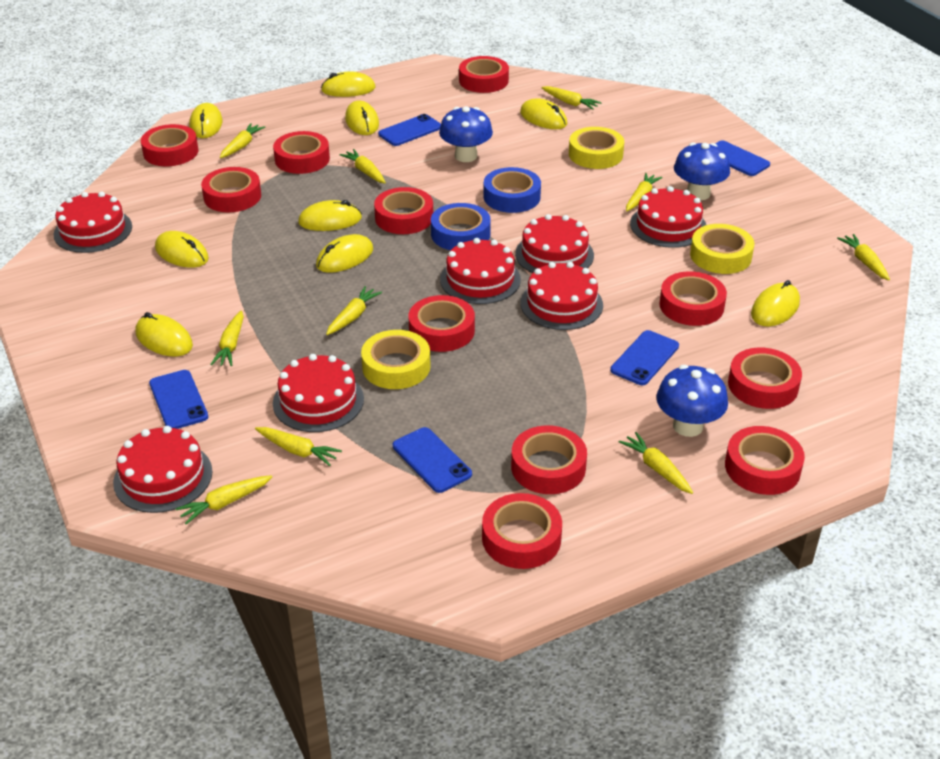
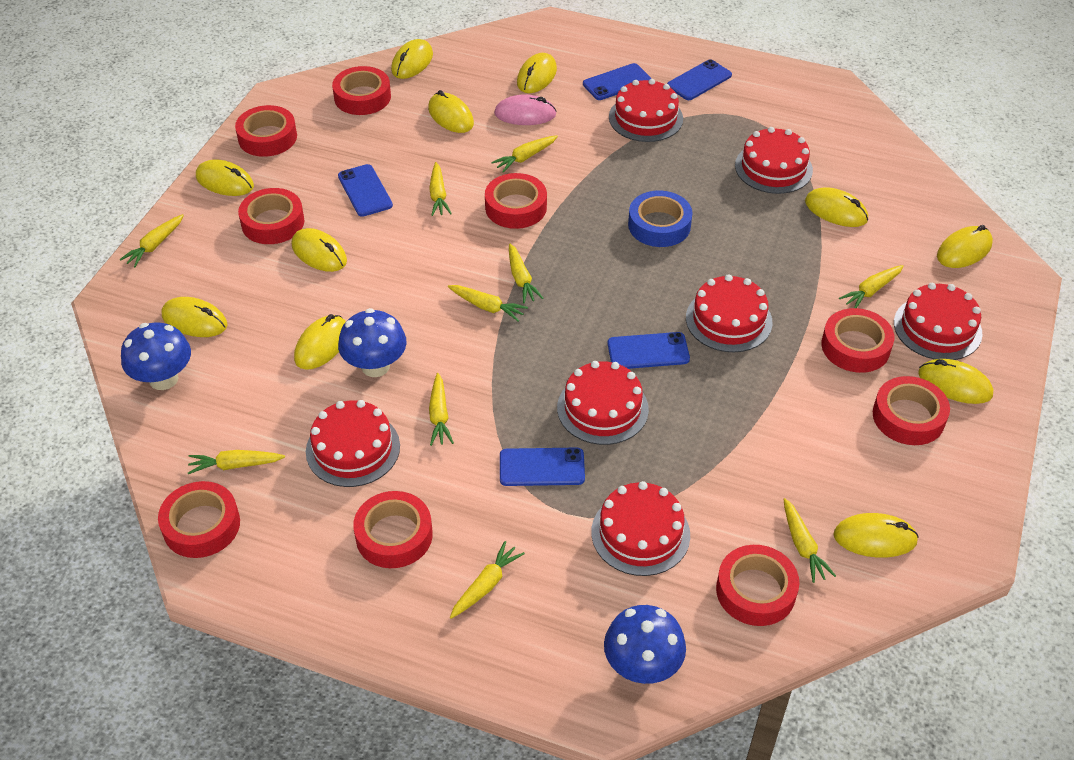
blue tape: [431,203,491,250] [483,167,541,213] = 2 -> [628,191,692,247] = 1
pink mouse: none = 0 -> [494,94,557,125] = 1
red tape: [141,124,198,166] [201,167,261,212] [273,131,330,174] [374,187,433,234] [408,295,475,352] [459,56,509,93] [482,493,562,569] [511,425,587,494] [659,271,727,326] [725,426,805,495] [728,348,802,409] = 11 -> [158,481,240,558] [235,105,297,157] [238,188,304,244] [332,66,391,115] [353,491,433,568] [485,173,547,229] [716,545,799,626] [822,308,894,373] [873,376,950,445] = 9
yellow mouse: [136,312,193,356] [155,231,209,268] [189,103,223,138] [298,200,362,231] [316,234,373,273] [321,71,376,97] [345,100,379,135] [520,98,568,129] [751,280,800,326] = 9 -> [161,297,228,337] [196,160,254,196] [292,228,347,272] [294,314,346,370] [391,39,433,79] [428,90,474,133] [517,53,557,93] [805,187,868,227] [833,513,919,558] [918,359,993,404] [937,225,993,268] = 11
yellow tape: [361,330,431,389] [569,127,624,169] [690,224,754,274] = 3 -> none = 0

